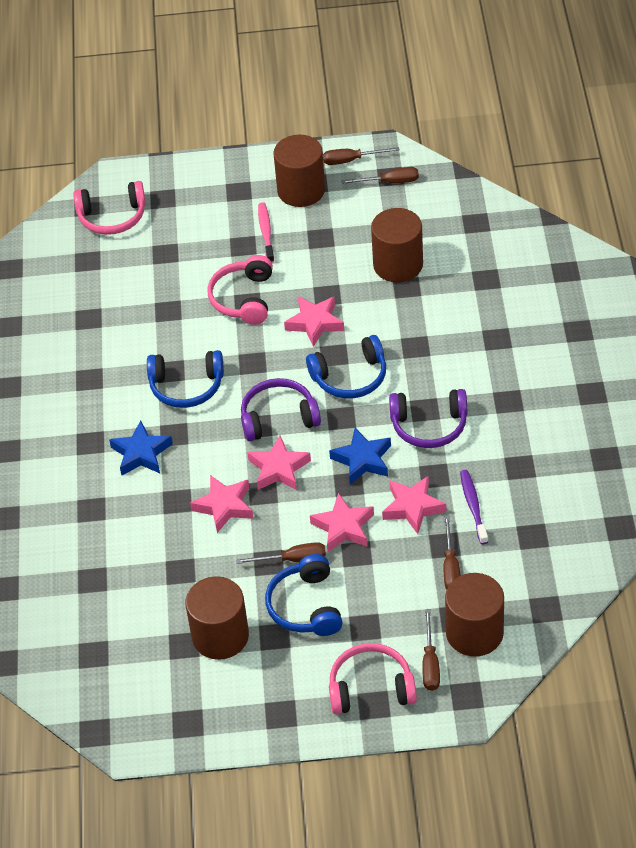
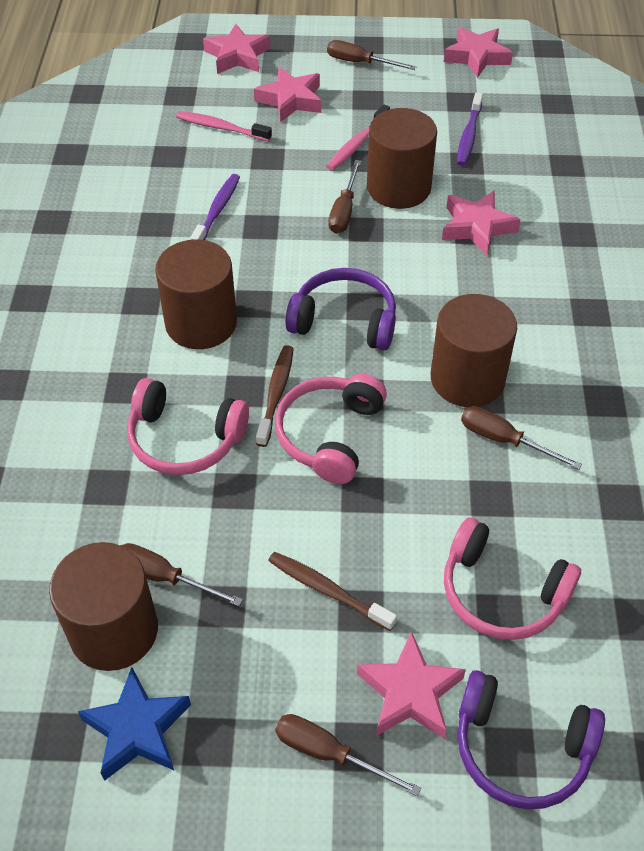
blue headphones: [147,350,224,408] [265,554,343,636] [306,335,386,398] = 3 -> none = 0
blue star: [109,421,173,475] [329,428,391,484] = 2 -> [78,667,191,781] = 1
brown toothbrush: none = 0 -> [256,345,294,447] [268,552,397,631] = 2
pink toothbrush: [258,202,274,263] = 1 -> [176,111,272,141] [326,105,390,170] = 2
purple toothbrush: [460,470,488,544] = 1 -> [190,174,240,240] [457,92,483,166] = 2

